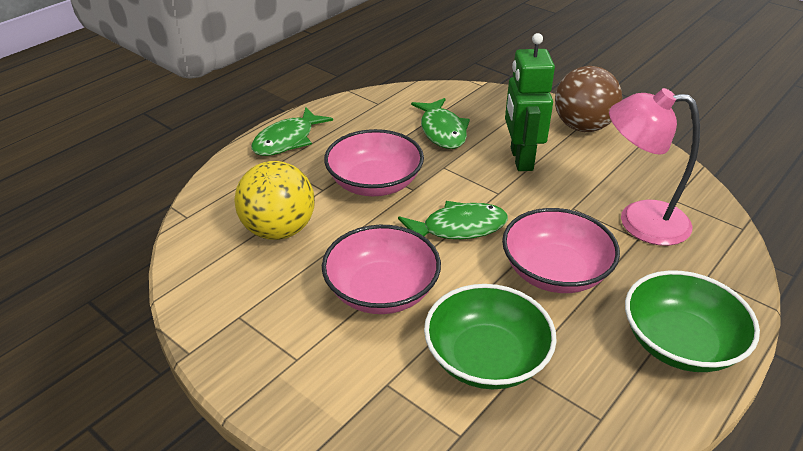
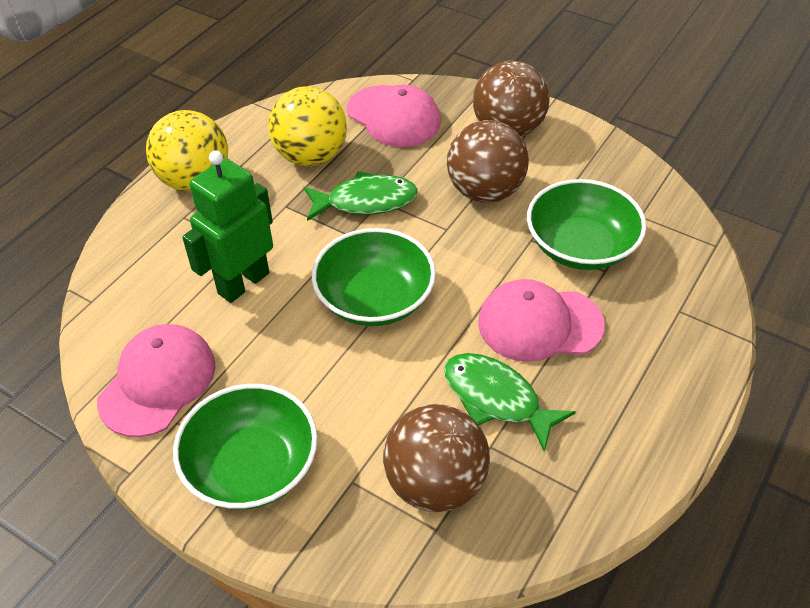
brown ball: [555,66,622,132] = 1 -> [383,404,490,512] [447,120,529,203] [473,61,550,137] = 3
green bowl: [424,284,557,389] [625,270,760,372] = 2 -> [173,384,317,509] [312,228,436,326] [527,179,646,270] = 3
green fish: [251,107,333,156] [398,201,508,239] [411,98,470,149] = 3 -> [303,171,418,221] [444,353,576,452] = 2
pink bowl: [322,225,441,314] [324,129,424,196] [502,208,620,293] = 3 -> none = 0
pink cap: none = 0 -> [97,324,216,437] [347,85,441,147] [478,279,604,362] = 3
pink lamp: [609,88,700,246] = 1 -> none = 0
yellow ball: [234,161,315,240] = 1 -> [146,110,228,191] [268,86,347,166] = 2

